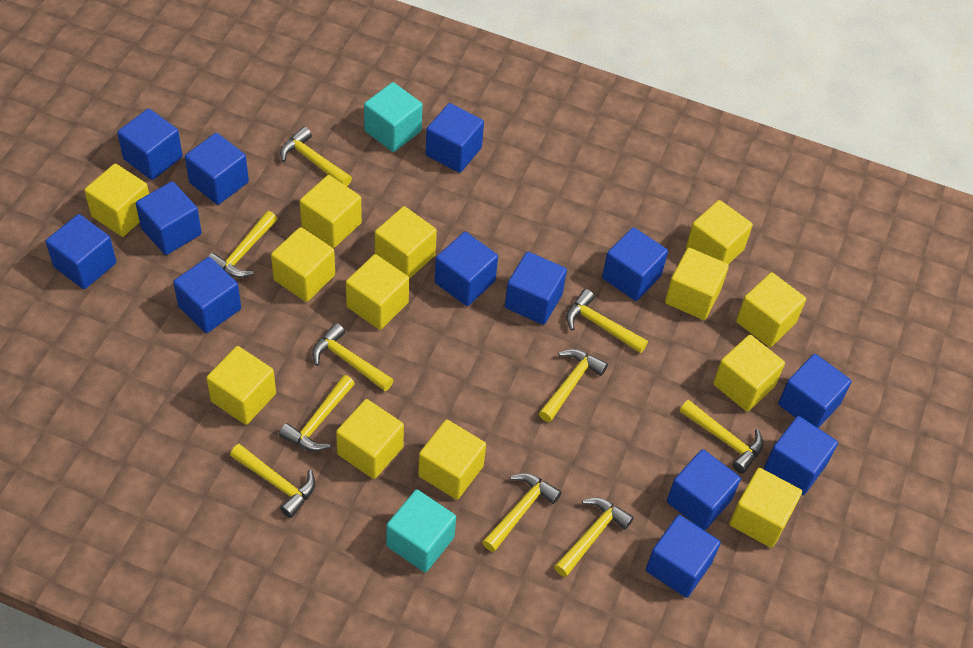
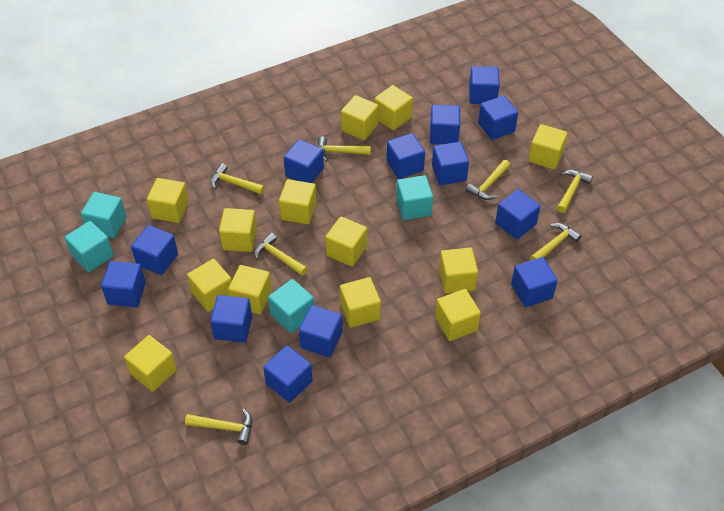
turquoise cube: [364,82,423,152] [386,489,456,572] = 2 -> [65,221,114,272] [81,192,127,238] [268,279,314,333] [396,175,433,220] = 4
yellow hammer: [208,211,277,278] [230,444,315,518] [279,375,355,451] [280,127,352,186] [312,323,394,391] [483,473,562,552] [539,349,608,422] [554,497,634,577] [566,289,648,353] [680,400,763,474] = 10 -> [185,409,252,445] [211,163,265,194] [254,233,308,276] [318,136,371,161] [466,160,510,200] [530,223,582,260] [557,170,593,213] = 7

